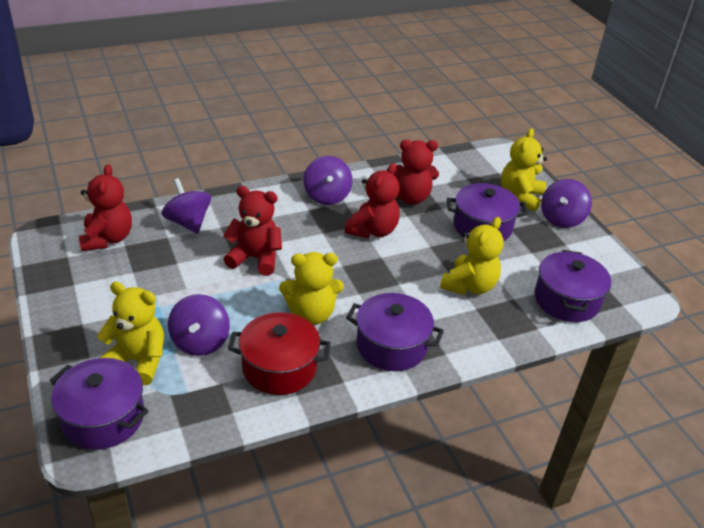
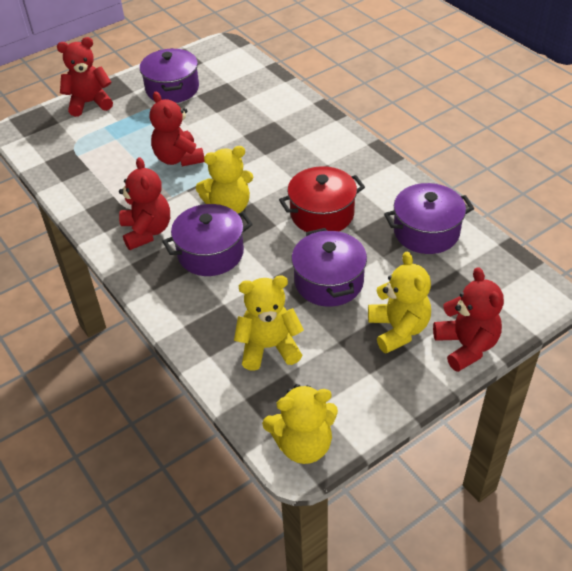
purple spinning top: [161,178,211,234] [168,294,230,356] [303,156,353,205] [541,179,592,228] = 4 -> none = 0

